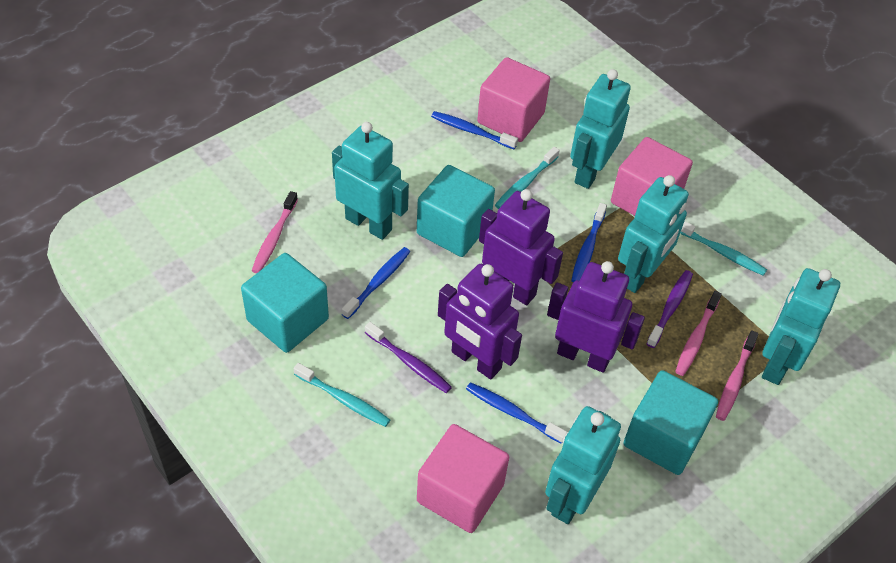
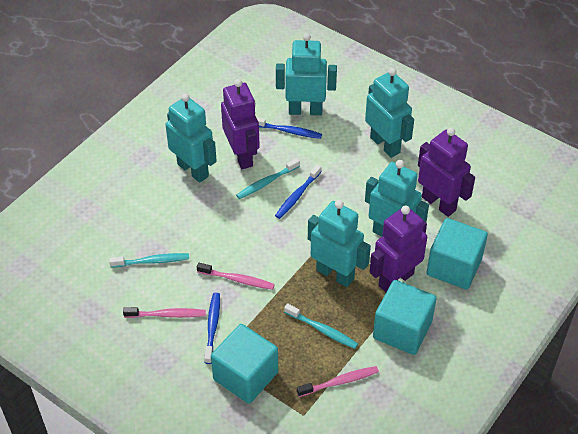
blue toothbrush: [342,247,410,319] [431,111,518,149] [466,382,567,444] [571,203,607,283] = 4 -> [204,293,220,364] [256,117,322,139] [275,164,322,219] = 3
pink cube: [417,424,509,533] [477,57,550,142] [611,137,693,216] = 3 -> none = 0
purple toothbrush: [365,322,452,393] [646,270,693,348] = 2 -> none = 0

